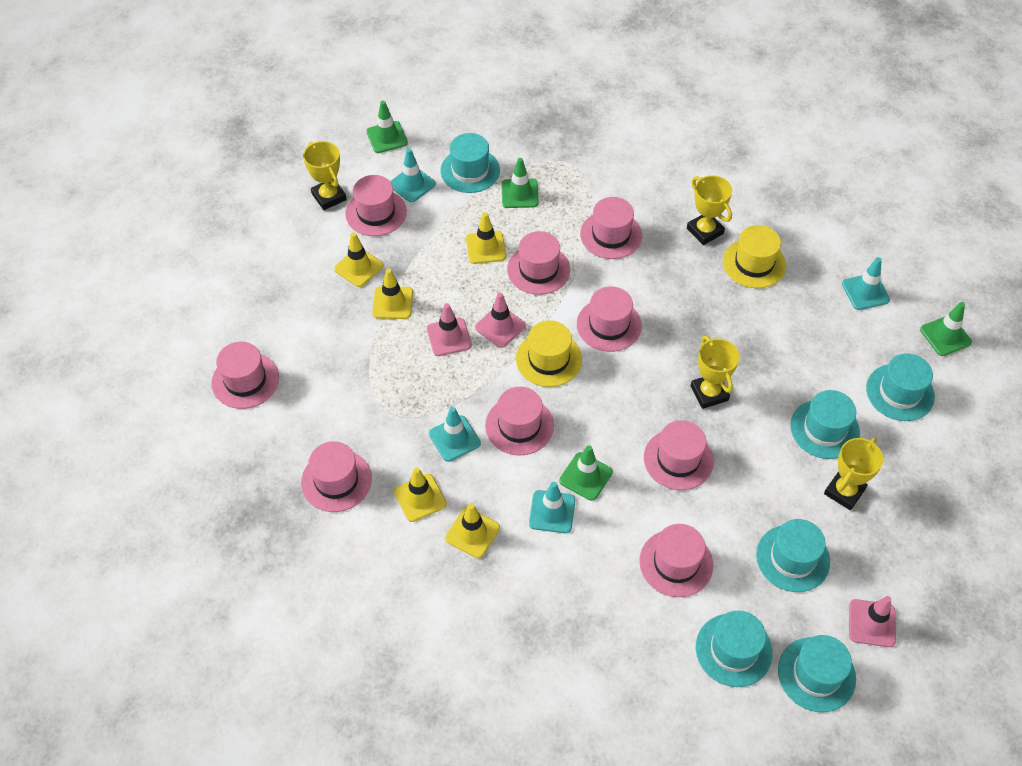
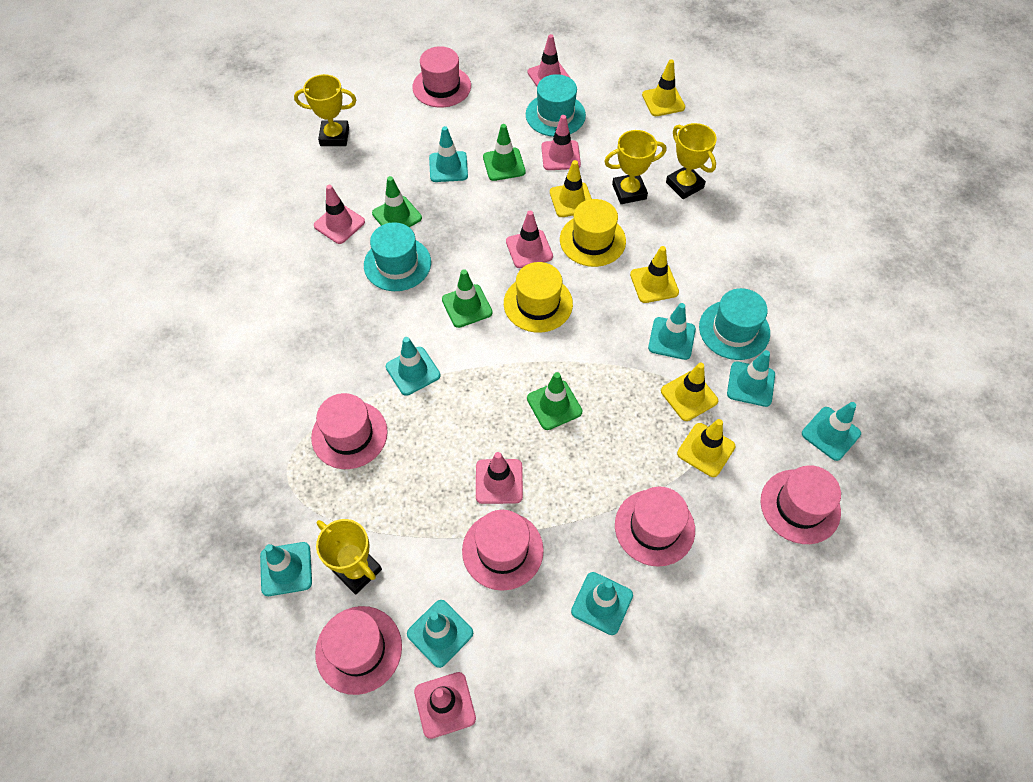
pink hat: [212,342,279,409] [301,441,372,512] [345,175,407,236] [485,387,554,455] [507,231,570,295] [577,286,642,352] [580,197,642,259] [640,524,713,597] [644,420,714,490] = 9 -> [311,393,388,469] [315,606,402,695] [412,46,471,108] [462,510,544,591] [615,487,695,567] [761,465,841,544] = 6
pink traffic cone: [427,303,472,356] [475,293,526,348] [849,596,896,647] = 3 -> [314,185,365,244] [414,672,476,739] [476,452,523,504] [506,211,553,268] [528,34,570,86] [541,115,581,170] = 6
turquoise hat: [440,133,500,193] [696,611,773,687] [756,519,830,592] [778,635,856,712] [790,390,860,459] [866,353,935,421] = 6 -> [364,222,431,291] [526,74,586,137] [699,288,770,360] = 3
turquoise traffic cone: [390,148,436,202] [429,407,481,462] [529,482,575,533] [842,257,890,310] = 4 -> [260,542,312,596] [386,337,440,396] [407,600,473,668] [429,126,468,182] [571,572,633,635] [648,303,696,360] [727,350,775,407] [802,402,861,461] = 8

